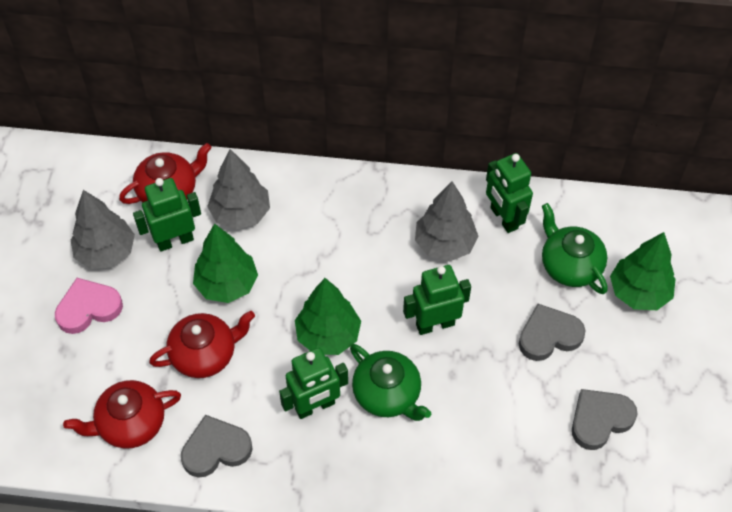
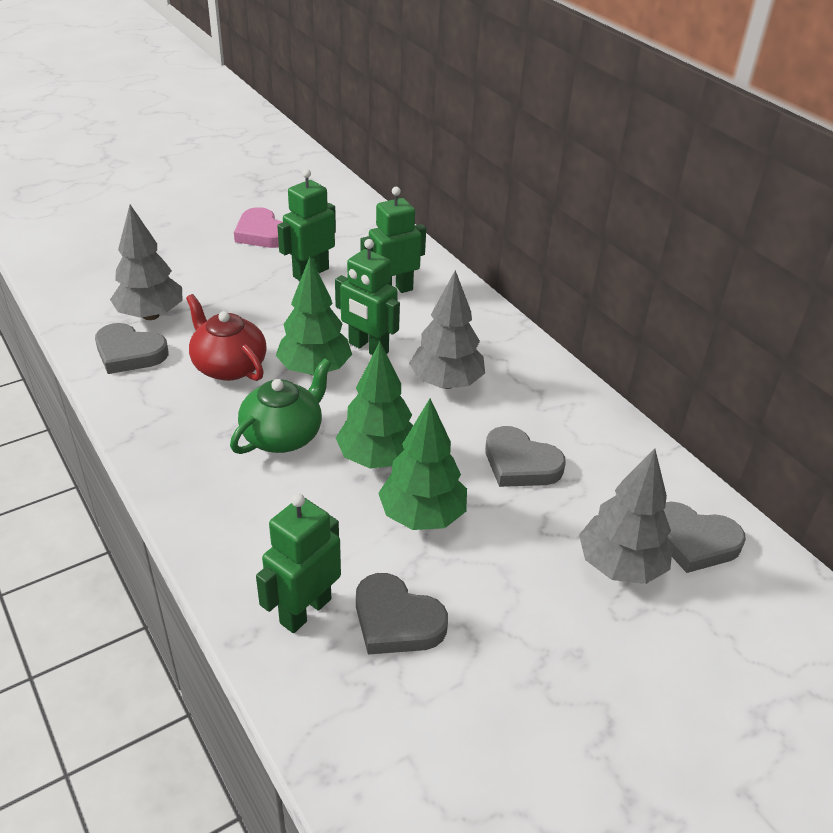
green teapot: [350,344,431,421] [542,203,608,294] = 2 -> [230,358,332,454] = 1
grey heart: [181,415,253,478] [519,304,586,361] [572,389,637,450] = 3 -> [95,323,168,374] [356,573,448,655] [485,426,566,487] [663,502,746,573] = 4
red teapot: [63,380,181,449] [119,143,211,204] [149,311,255,378] = 3 -> [186,294,267,381] = 1

